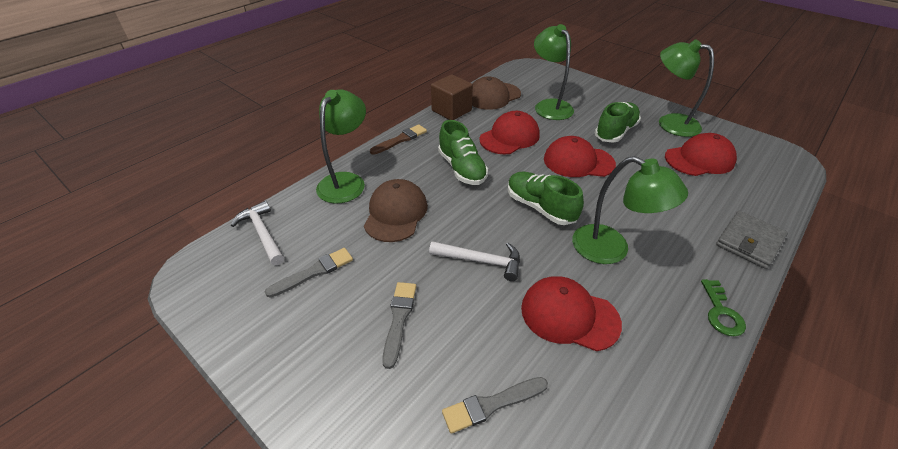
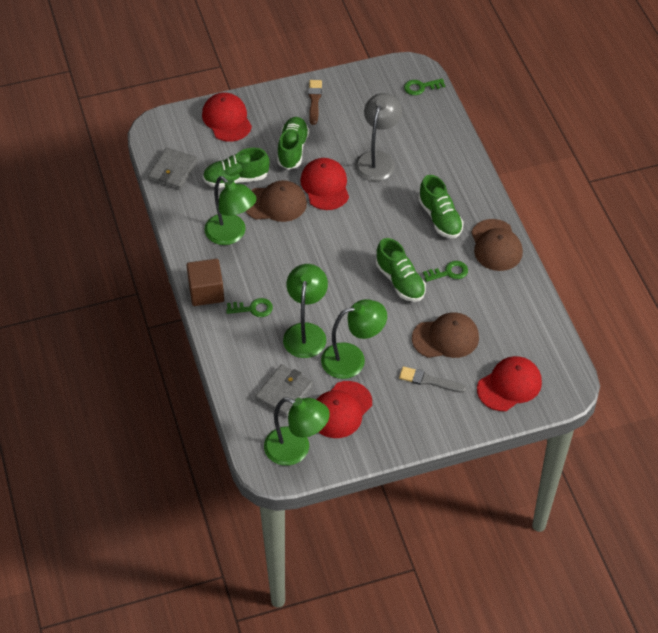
brown cap: [364,179,428,242] [472,76,521,110] = 2 -> [246,180,307,222] [412,312,479,358] [471,219,523,271] = 3
green key: [701,279,746,336] = 1 -> [226,298,273,317] [404,78,445,95] [423,261,468,282] = 3
green shoe: [438,120,488,185] [508,172,584,225] [595,102,641,143] = 3 -> [203,148,269,188] [277,117,309,170] [376,238,426,302] [418,175,464,238] = 4
grey brush: [265,248,353,298] [382,282,416,369] [442,377,548,434] = 3 -> [399,366,466,393] = 1
grey lamp: none = 0 -> [355,93,402,181] = 1
grey wallet: [716,211,788,269] = 1 -> [148,147,198,190] [255,364,313,417] = 2
white hammer: [231,201,284,265] [429,241,520,281] = 2 -> none = 0

